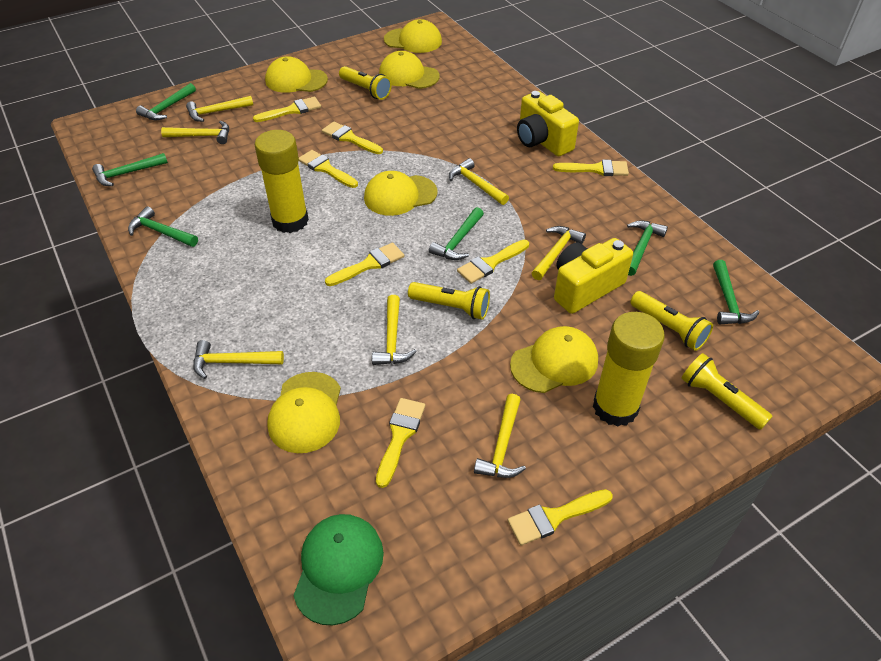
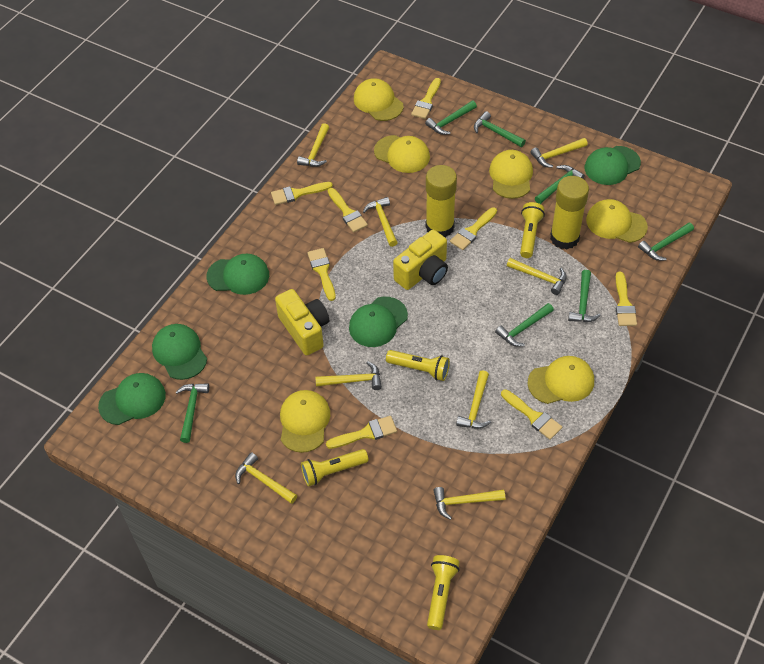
green cap: [293,514,384,625] = 1 -> [98,373,166,425] [152,324,207,380] [207,254,269,295] [349,297,408,347] [584,146,641,185] = 5
green hammer: [92,153,168,186] [128,206,198,247] [136,83,196,120] [429,207,484,260] [627,220,668,276] [713,260,759,324] = 6 -> [175,383,209,443] [425,101,477,135] [474,111,526,147] [495,303,554,347] [535,165,585,204] [568,270,601,322] [638,223,694,261] = 7
yellow hammer: [161,121,229,144] [186,96,253,122] [193,340,284,379] [372,295,417,365] [449,158,509,205] [474,394,526,478] [531,226,586,280] = 7 -> [235,452,297,504] [297,123,329,167] [315,361,382,390] [363,197,398,247] [433,487,505,520] [456,370,491,429] [507,258,567,295] [531,138,588,168] = 8

